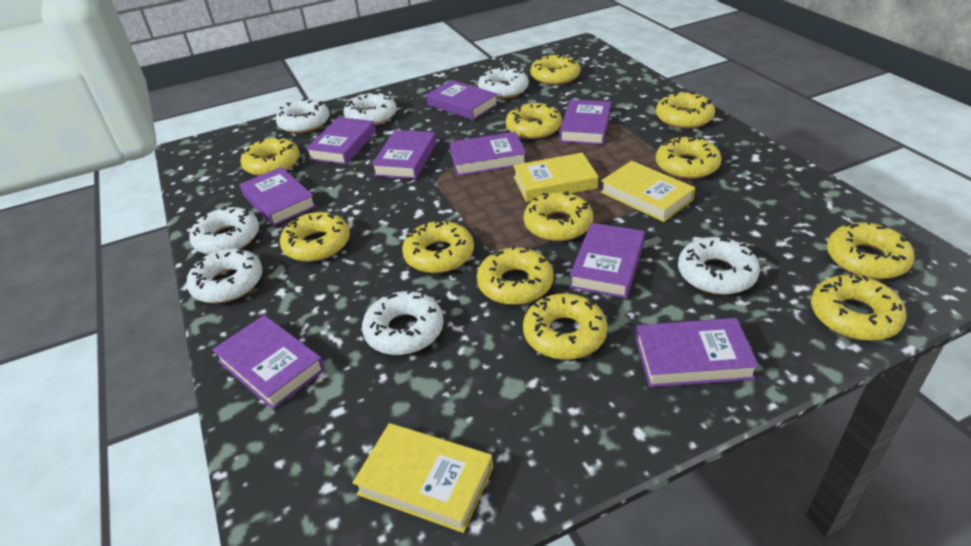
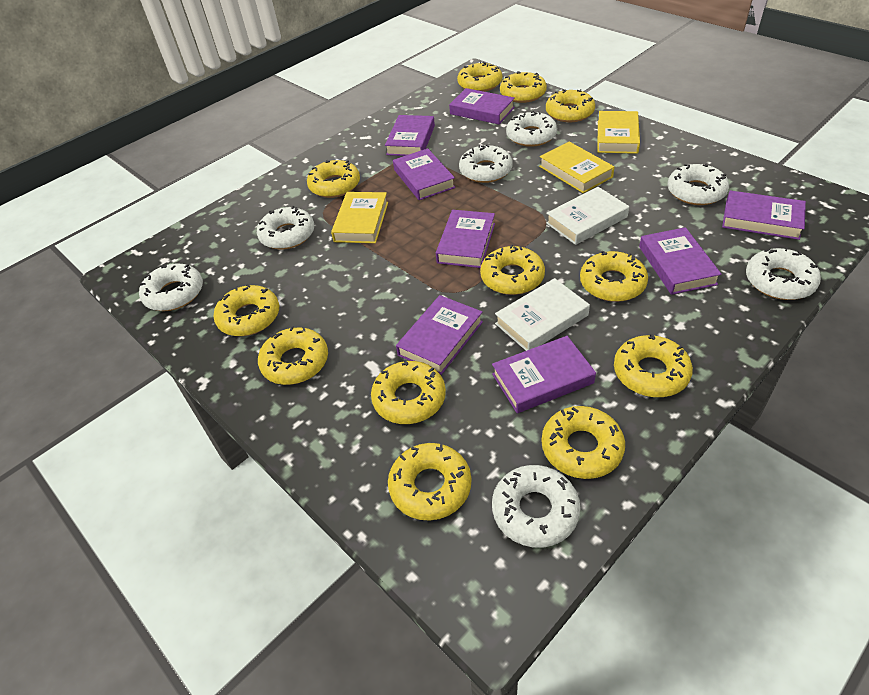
purple book: [212,315,325,409] [240,167,316,226] [306,117,376,165] [372,130,436,179] [426,80,498,120] [449,132,526,176] [559,99,611,145] [570,223,645,298] [636,318,759,387] = 9 -> [385,115,435,156] [393,148,455,200] [396,295,483,375] [436,210,495,268] [449,88,515,124] [492,336,596,413] [639,227,722,295] [722,190,806,240] = 8
white book: none = 0 -> [495,278,590,351] [546,187,629,245] = 2

